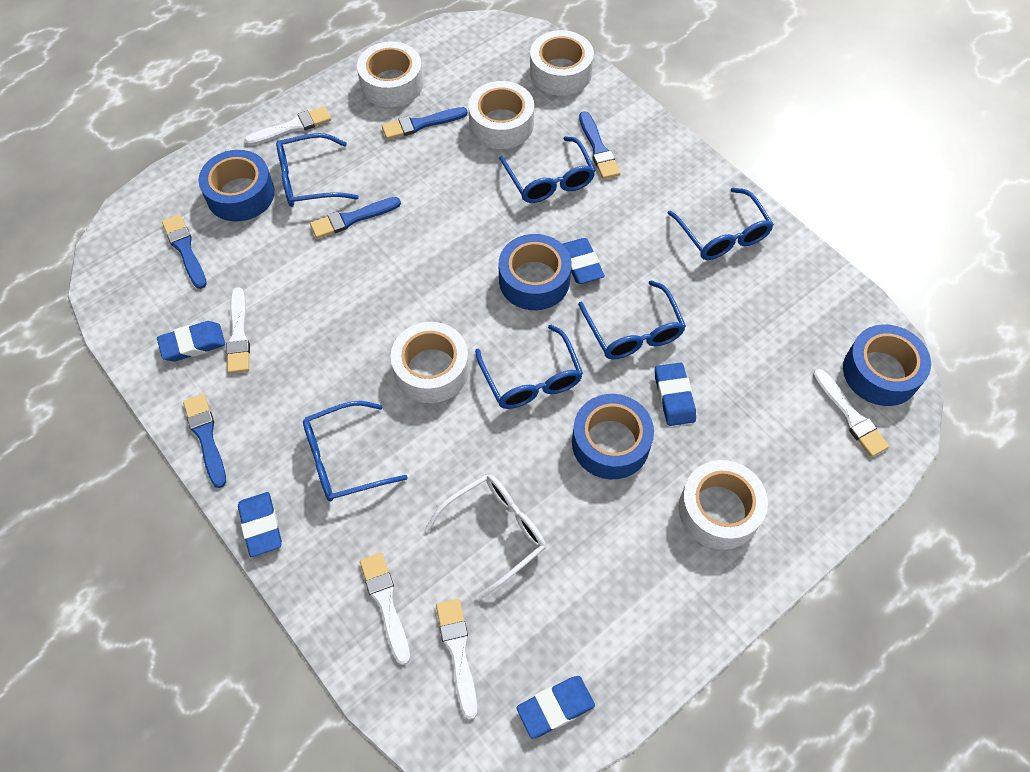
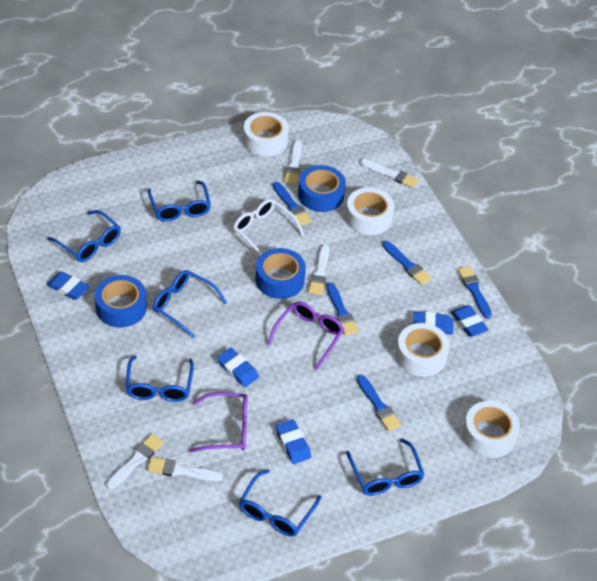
blue tape: [198,150,275,222] [499,234,571,310] [572,394,654,479] [843,324,931,406] = 4 -> [95,275,147,327] [255,248,306,299] [298,165,346,212] = 3
purple glasses: none = 0 -> [190,392,248,452] [268,301,344,370] = 2
white tape: [357,41,423,107] [391,322,469,403] [468,81,534,149] [530,30,594,96] [679,460,768,550] = 5 -> [243,112,289,157] [346,188,394,235] [396,323,450,377] [462,401,520,458] = 4

